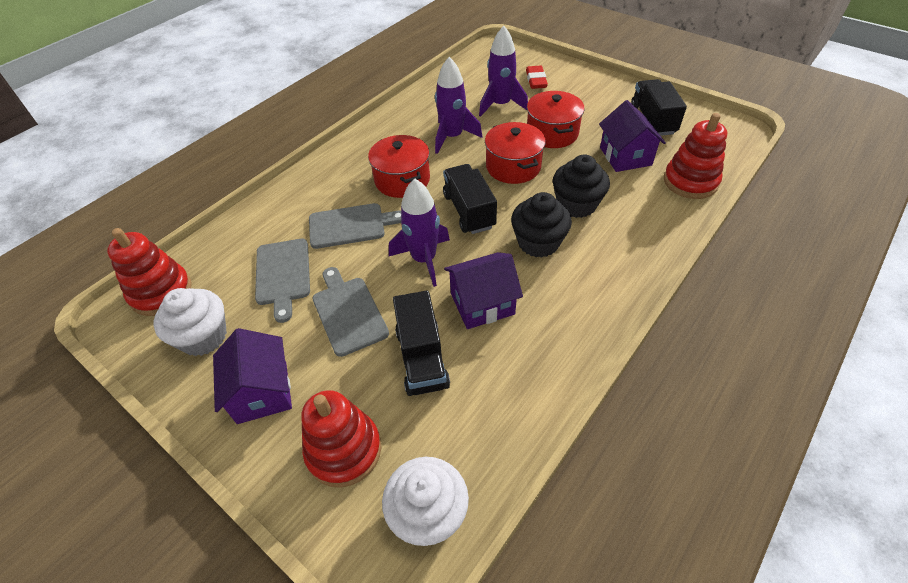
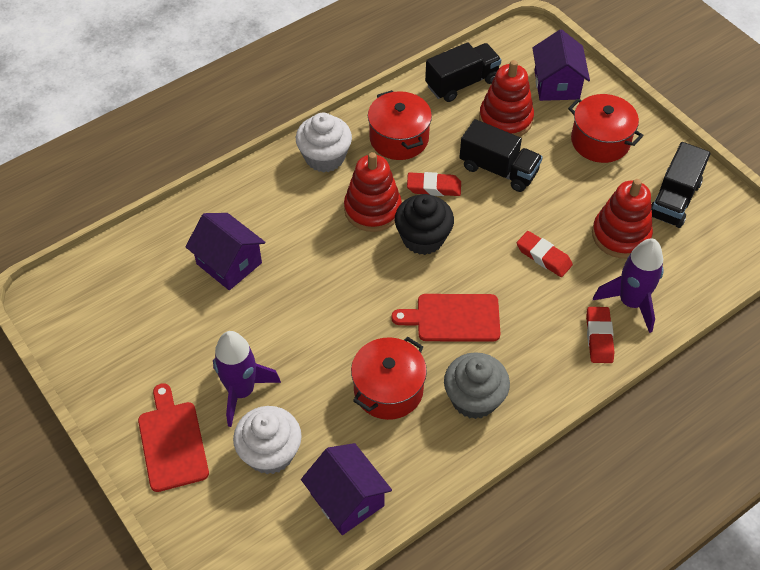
black cupcake: [511,192,572,258] [553,154,610,218] = 2 -> [395,194,454,255] = 1
grey cupcake: none = 0 -> [444,352,510,419] = 1
grey cutting board: [255,239,310,323] [309,203,401,249] [313,267,389,357] = 3 -> none = 0
purple rocket: [389,178,450,287] [435,57,482,154] [479,26,528,117] = 3 -> [213,331,281,427] [593,239,664,333] = 2
red cutting board: none = 0 -> [138,383,209,492] [391,294,501,342] = 2
red eraser: [526,66,548,89] = 1 -> [407,172,461,196] [517,231,573,277] [586,307,614,363] = 3

